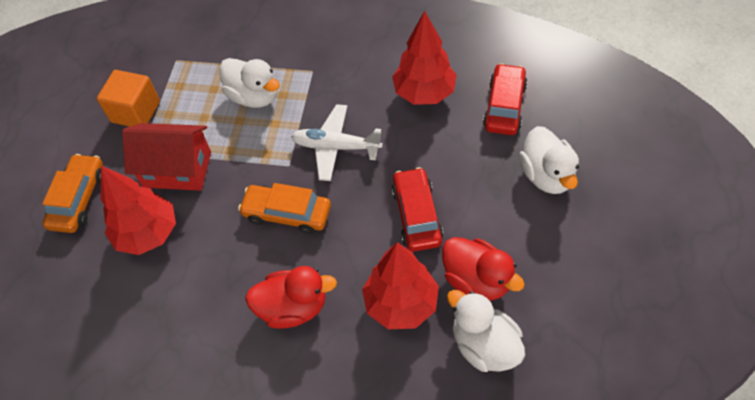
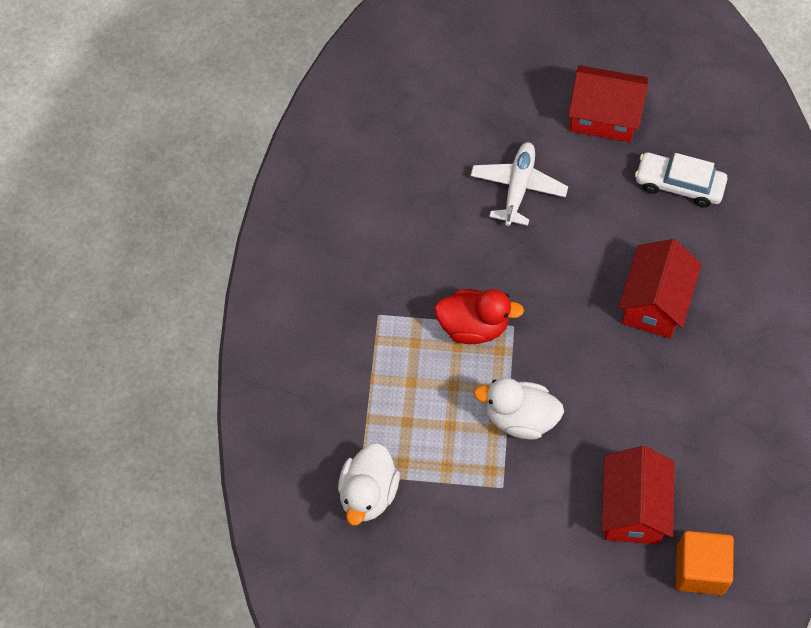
orange car: [42,154,103,233] [238,183,331,234] = 2 -> none = 0
red car: [392,167,443,252] [483,63,527,135] = 2 -> none = 0
red duck: [245,266,337,329] [442,237,525,301] = 2 -> [434,289,524,344] = 1
red house: [122,123,211,191] = 1 -> [568,65,648,142] [601,446,675,545] [618,239,702,338] = 3
red tree: [101,166,176,255] [362,242,439,329] [392,11,457,105] = 3 -> none = 0
white car: none = 0 -> [635,152,727,207] = 1
white duck: [219,58,280,108] [447,290,525,372] [519,126,579,194] = 3 -> [338,443,400,526] [474,378,564,440] = 2

